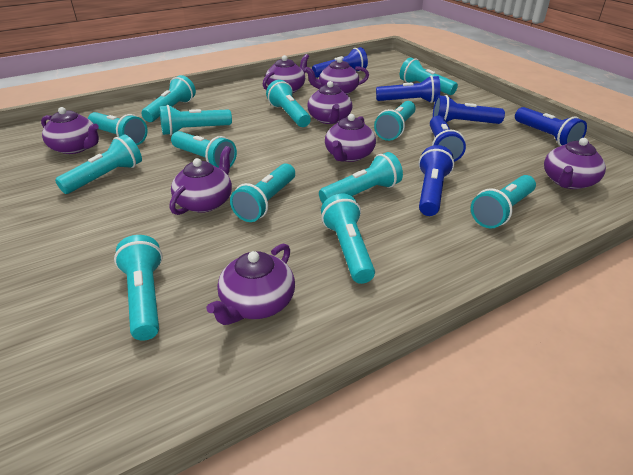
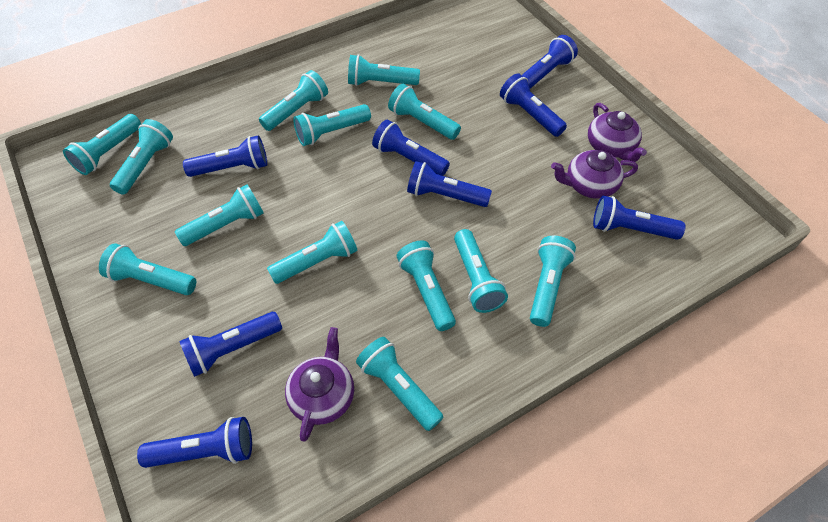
blue flashlight: [312,47,368,78] [376,76,440,103] [419,145,454,216] [430,116,466,162] [433,95,505,124] [515,107,587,146] = 6 -> [137,417,252,468] [179,312,282,377] [183,135,267,177] [372,120,450,176] [407,161,492,207] [500,73,567,137] [522,35,578,89] [593,196,686,240] = 8
purple teapot: [41,107,99,154] [170,146,232,215] [207,244,295,325] [263,54,309,93] [304,57,369,95] [307,81,352,124] [325,114,376,162] [544,138,606,189] = 8 -> [285,327,354,441] [551,150,638,199] [588,103,647,162] = 3

